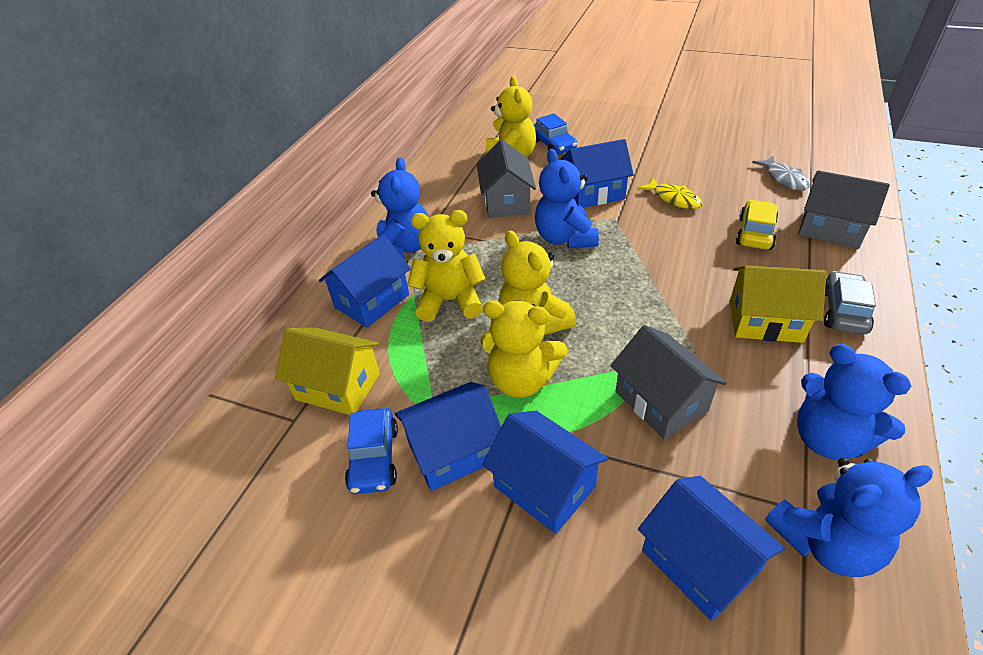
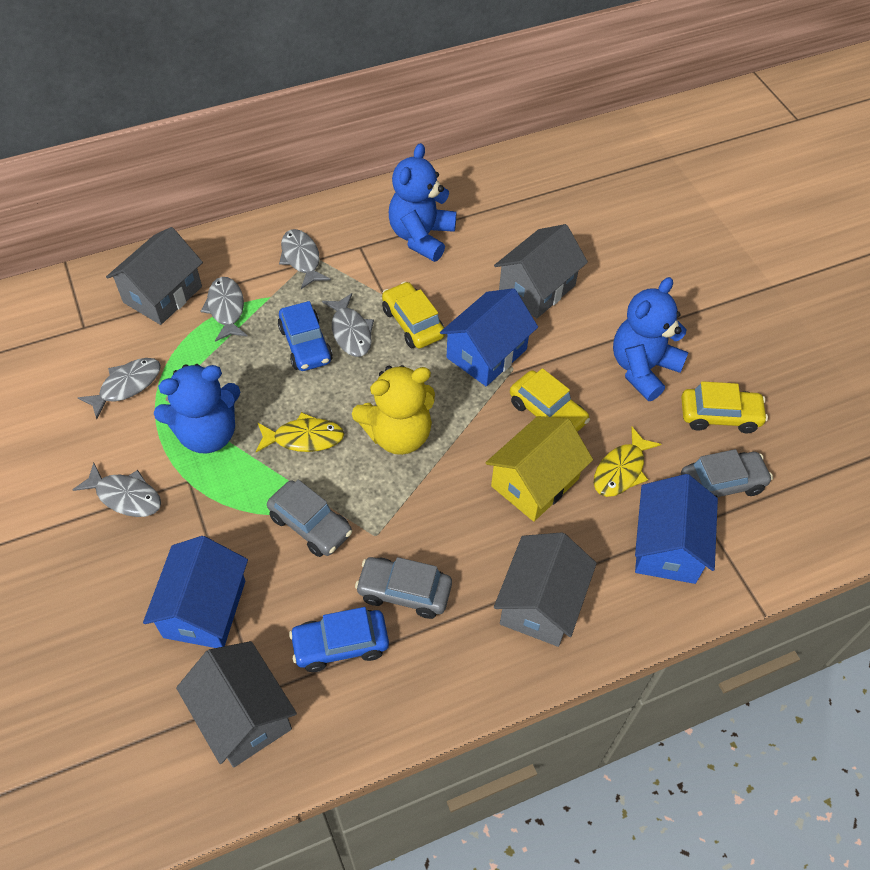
blue house: [319,234,411,328] [395,382,501,491] [482,411,608,534] [561,139,634,208] [638,476,785,621] = 5 -> [143,536,248,648] [440,288,538,386] [635,474,718,584] = 3
blue teddy bear: [371,157,428,259] [535,149,599,248] [765,458,933,577] [797,344,911,460] = 4 -> [154,364,240,454] [389,143,456,262] [613,277,689,401] = 3
grey car: [824,271,876,335] = 1 -> [267,480,352,557] [355,557,452,619] [681,449,773,497] = 3
grey fish: [752,156,810,191] = 1 -> [73,462,161,517] [78,358,161,419] [200,277,248,342] [279,229,331,289] [322,293,374,357] = 5
grey house: [477,140,536,218] [611,325,727,439] [798,170,890,249] = 3 -> [106,227,203,325] [176,641,297,768] [494,224,588,318] [494,532,597,647] = 4
yellow car: [736,200,778,250] = 1 -> [382,281,445,348] [510,368,590,432] [681,381,768,433] = 3
yellow fish: [637,178,703,209] = 1 -> [256,412,344,452] [594,427,661,497] = 2
yellow house: [275,327,380,415] [730,265,827,343] = 2 -> [485,416,593,522] = 1
yellow teddy bear: [407,210,486,322] [480,300,567,398] [486,76,536,157] [498,230,576,335] = 4 -> [352,365,435,455] = 1

